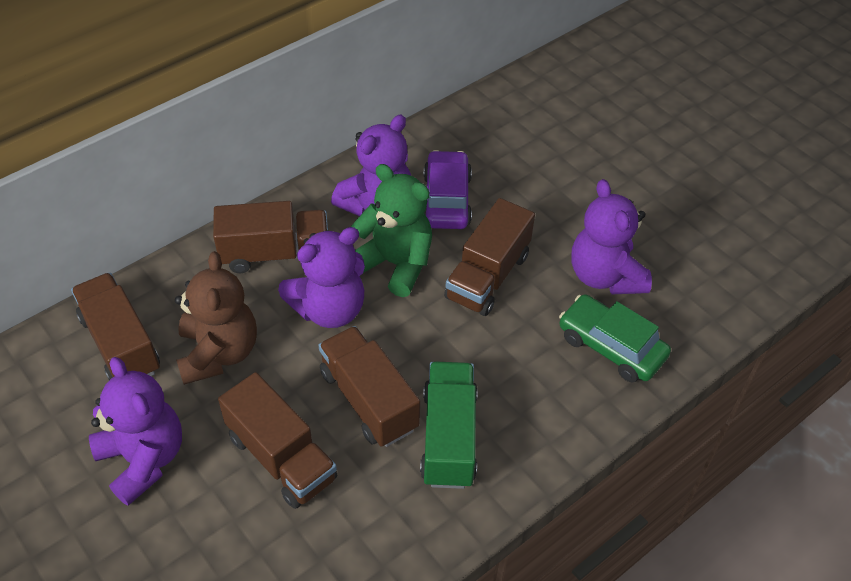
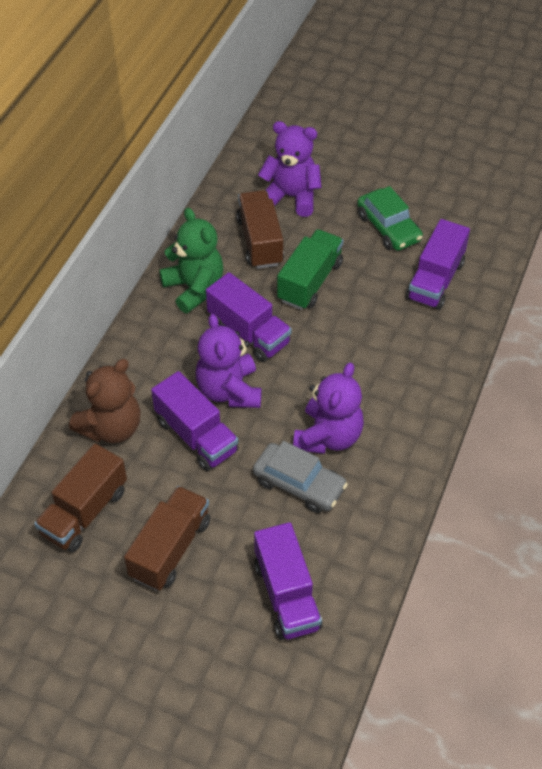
brown truck: [71,273,160,380] [213,201,328,273] [218,372,337,509] [318,326,420,447] [444,198,535,316] = 5 -> [34,444,127,552] [124,486,210,591] [236,190,284,269] = 3
grey car: none = 0 -> [253,441,348,513] = 1
purple car: [423,150,472,229] = 1 -> none = 0
purple teddy bear: [89,357,182,506] [278,227,365,328] [331,115,411,216] [571,179,652,294] = 4 -> [196,314,262,408] [258,121,322,217] [293,363,364,454] = 3
purple truck: none = 0 -> [151,371,238,471] [206,272,292,362] [254,522,323,640] [406,219,470,310] = 4

